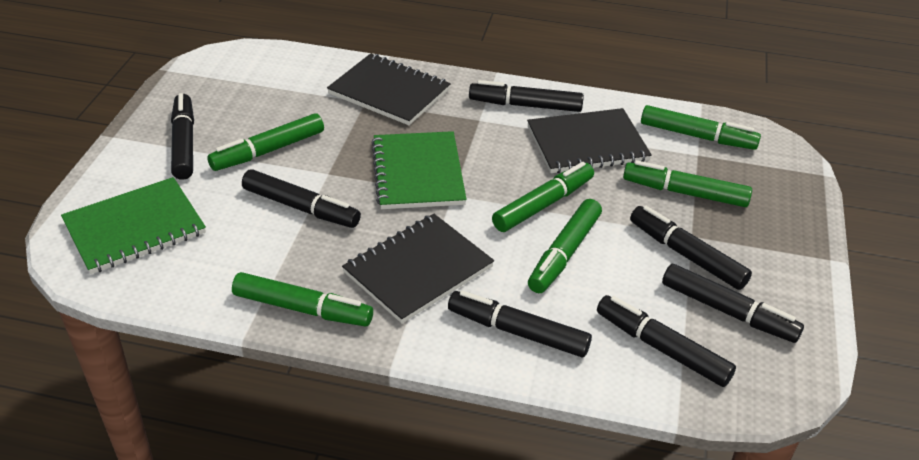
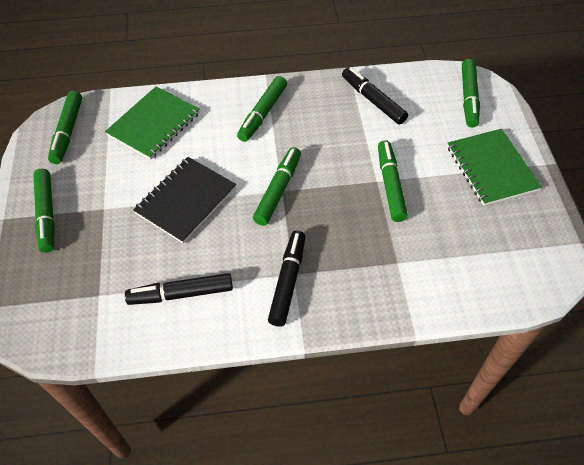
black marker: [171,93,194,180] [242,169,361,228] [448,291,592,357] [469,80,584,112] [597,295,736,387] [630,206,752,290] [662,264,804,343] = 7 -> [125,273,233,305] [268,230,305,327] [342,67,408,125] = 3
black notebook: [327,53,451,125] [342,214,494,323] [527,108,652,173] = 3 -> [133,157,236,243] = 1

